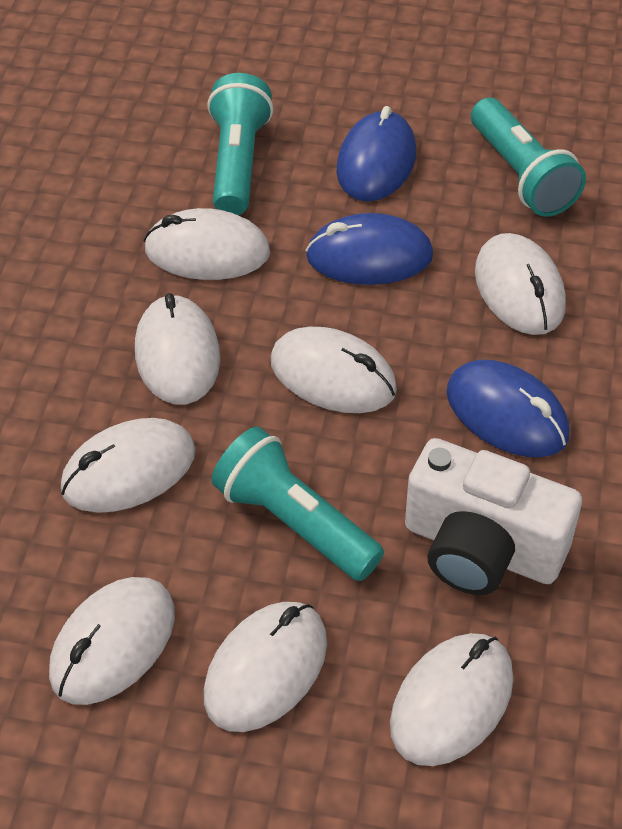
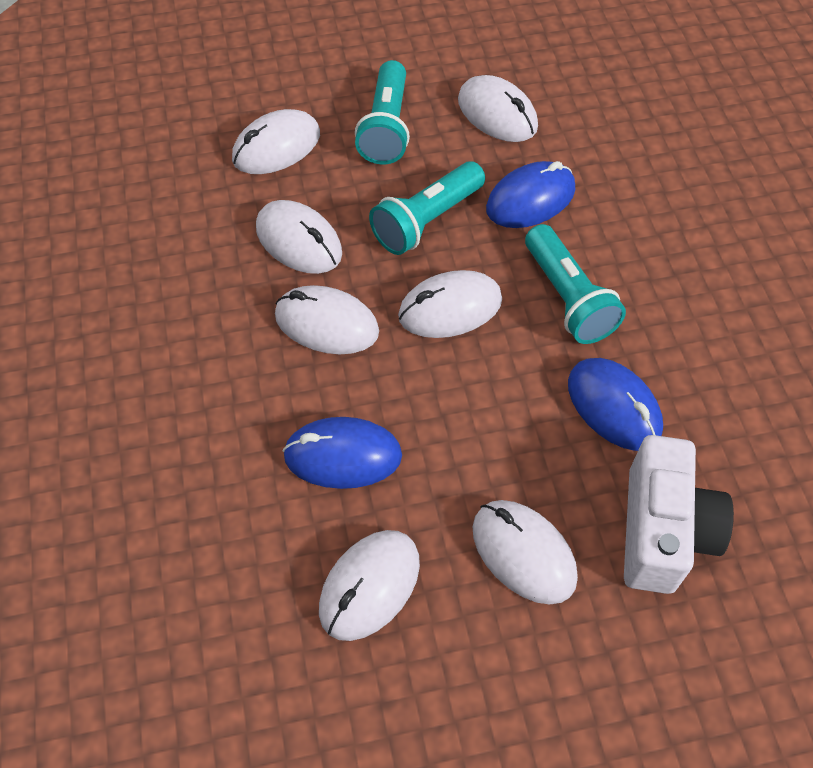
white mouse: [49,577,175,705] [61,418,196,513] [135,293,220,405] [144,208,270,280] [204,602,327,732] [271,327,397,413] [390,633,514,766] [475,233,566,335] = 8 -> [232,109,320,174] [256,200,342,274] [275,285,379,354] [319,530,420,641] [398,270,502,338] [458,75,538,142] [472,500,578,605] = 7

